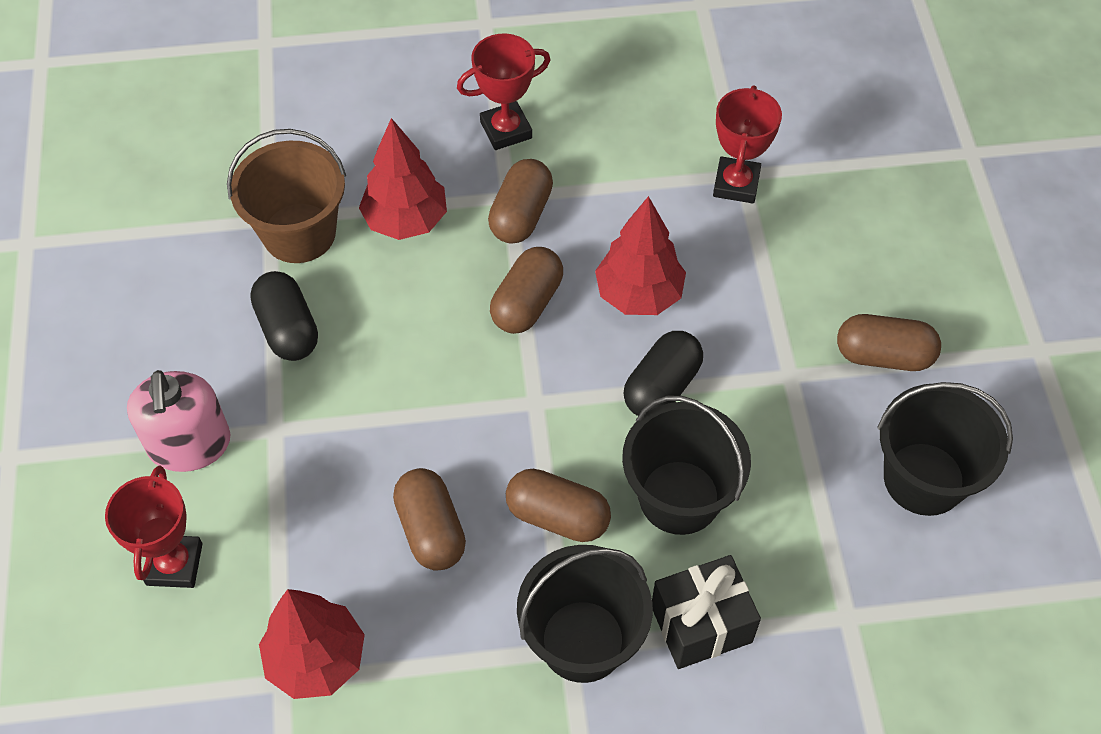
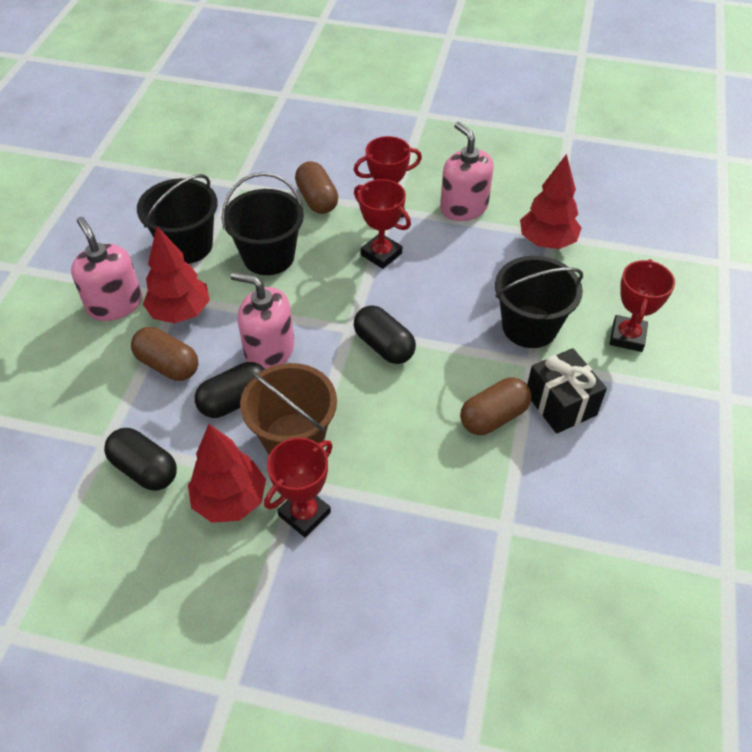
black capsule: [250,271,318,361] [623,331,703,416] = 2 -> [104,428,177,491] [195,362,265,418] [354,305,416,364] = 3
brown capsule: [393,468,466,571] [488,159,553,243] [490,247,563,334] [506,469,611,542] [837,314,941,371] = 5 -> [131,327,198,381] [295,161,338,214] [460,377,531,435] = 3
pink soap dispenser: [127,370,230,472] = 1 -> [71,217,142,321] [231,272,294,369] [440,122,494,221] = 3
red trophy: [105,466,202,588] [457,33,551,150] [713,85,782,204] = 3 -> [264,437,333,538] [354,136,422,218] [354,179,411,269] [610,259,675,352] = 4

